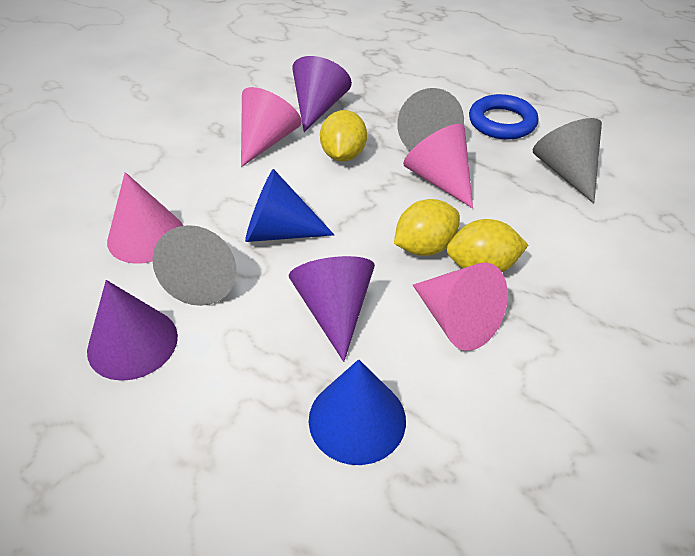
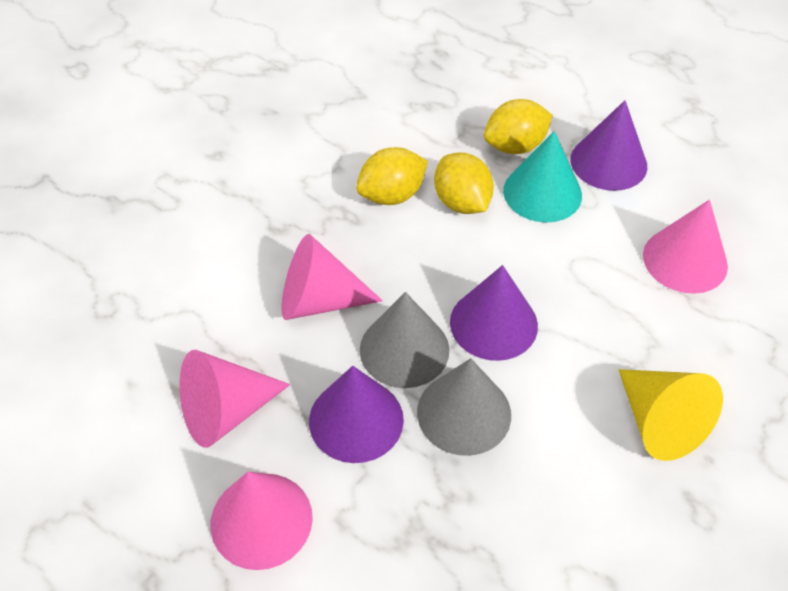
blue cone: [245,169,334,242] [309,359,406,465] = 2 -> none = 0
blue ring: [469,94,538,140] = 1 -> none = 0
grey cone: [153,225,236,306] [397,88,464,151] [533,118,602,203] = 3 -> [360,292,449,388] [417,358,511,456] = 2
turquoise cone: none = 0 -> [503,131,582,223] = 1
yellow cone: none = 0 -> [618,369,723,461] = 1

